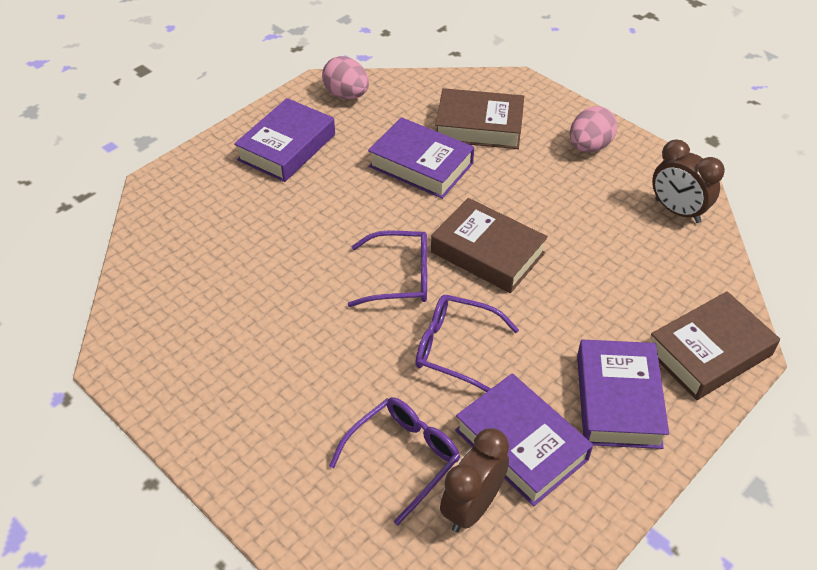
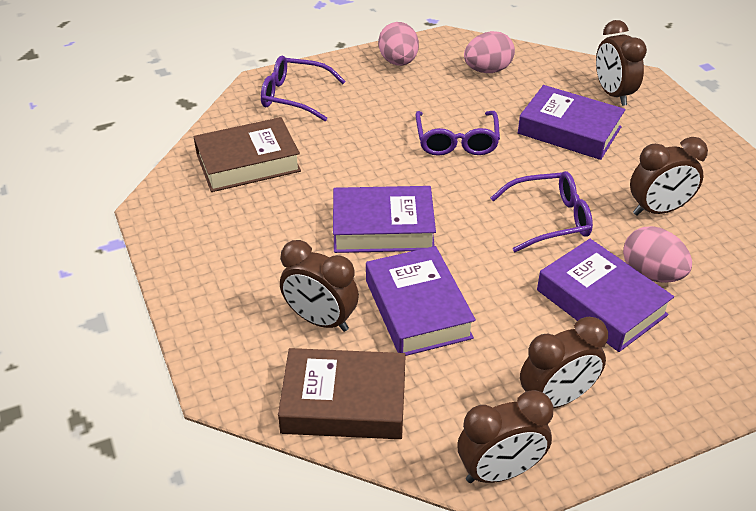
brown book: [431,198,548,293] [435,88,524,149] [651,291,780,400] = 3 -> [194,117,301,192] [278,348,406,439] = 2
brown clock: [440,428,509,532] [652,139,725,223] = 2 -> [280,240,359,332] [458,390,553,483] [520,317,608,408] [596,20,647,106] [630,137,708,216] = 5
pink egg: [322,56,369,99] [570,106,617,152] = 2 -> [378,22,419,66] [464,31,515,73] [623,226,692,283] = 3

